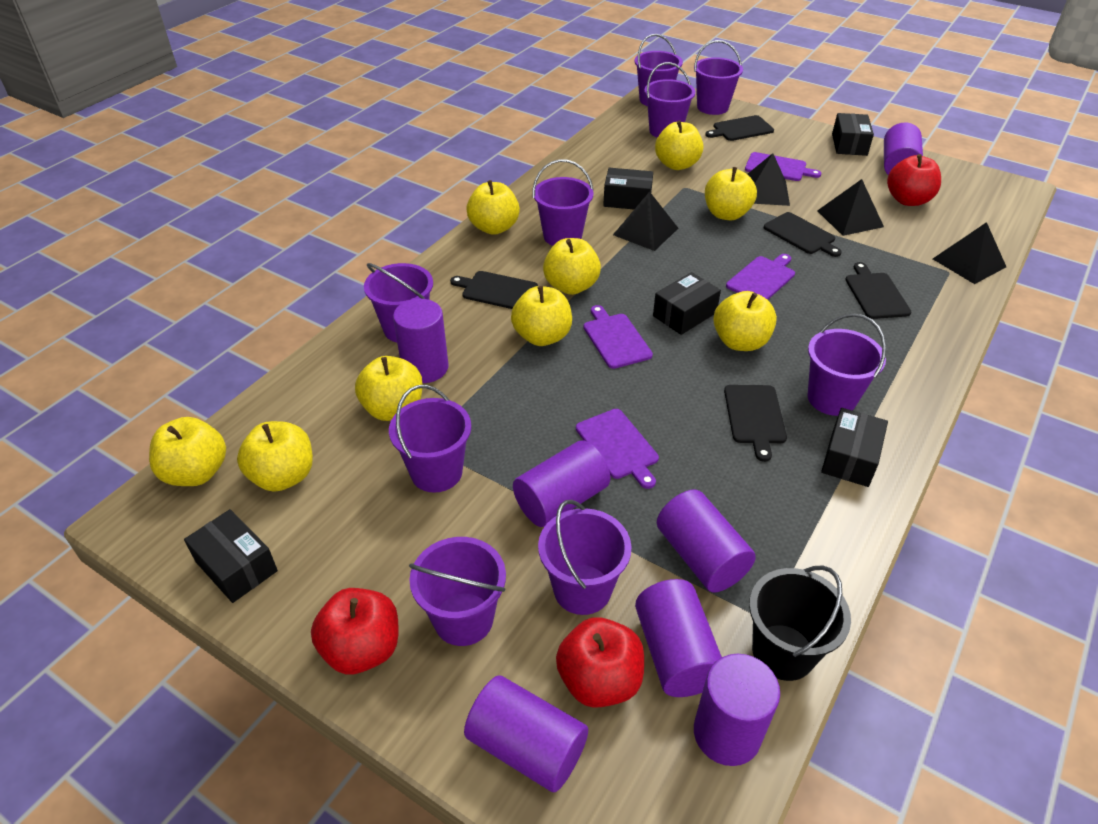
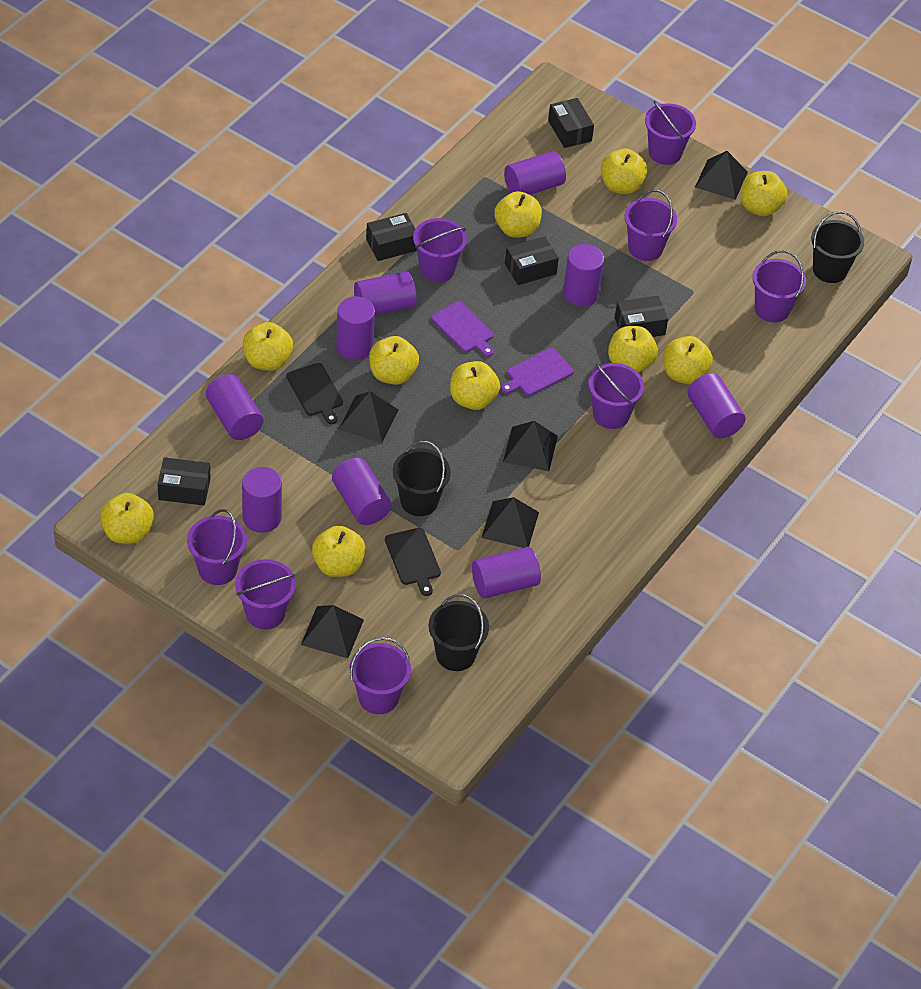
black bucket: [749,565,851,681] = 1 -> [393,441,451,516] [429,594,489,671] [811,211,864,283] = 3
black cutting board: [450,271,538,309] [705,115,774,141] [724,385,787,462] [764,212,842,257] [845,262,911,319] = 5 -> [286,363,343,424] [385,528,441,596] = 2
black pyramid: [613,192,678,251] [747,153,790,206] [817,179,884,236] [933,222,1006,284] = 4 -> [301,605,364,658] [339,391,399,443] [481,497,539,548] [503,421,558,471] [695,151,748,200] = 5
purple bucket: [364,263,433,342] [389,385,471,493] [409,537,506,646] [533,159,593,246] [538,500,632,615] [634,34,683,106] [644,62,696,138] [694,40,743,115] [808,314,886,416] = 9 -> [187,509,247,585] [235,559,296,630] [349,637,411,714] [413,218,467,282] [588,363,644,429] [624,190,677,261] [645,101,696,165] [752,250,806,323] = 8
purple cutting board: [576,409,659,489] [584,305,653,369] [726,254,795,300] [745,152,821,181] = 4 -> [431,301,494,357] [501,348,574,396] = 2
purple cylinder: [393,299,449,383] [464,675,588,792] [513,440,610,527] [635,579,722,697] [657,489,756,593] [694,654,780,766] [884,122,923,175] = 7 -> [206,374,263,440] [242,467,282,533] [332,457,392,525] [336,296,375,360] [354,271,417,315] [472,547,541,599] [504,151,566,195] [563,244,604,307] [687,373,746,438] = 9
red apple: [311,588,398,674] [556,617,644,708] [887,154,941,206] = 3 -> none = 0
yellow apple: [149,417,226,486] [237,421,313,492] [355,356,423,421] [466,180,520,235] [511,286,572,346] [543,238,601,295] [655,120,703,170] [705,167,757,220] [713,291,777,351] = 9 -> [100,493,154,544] [243,322,293,371] [312,526,365,577] [369,336,419,385] [450,361,500,410] [494,191,542,238] [601,149,647,194] [608,326,658,373] [663,336,713,384] [741,171,787,216] = 10

